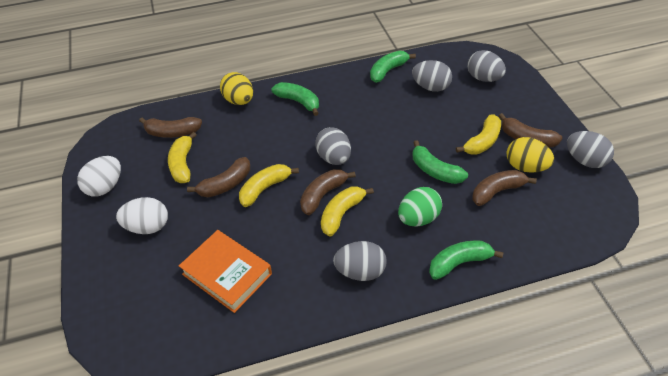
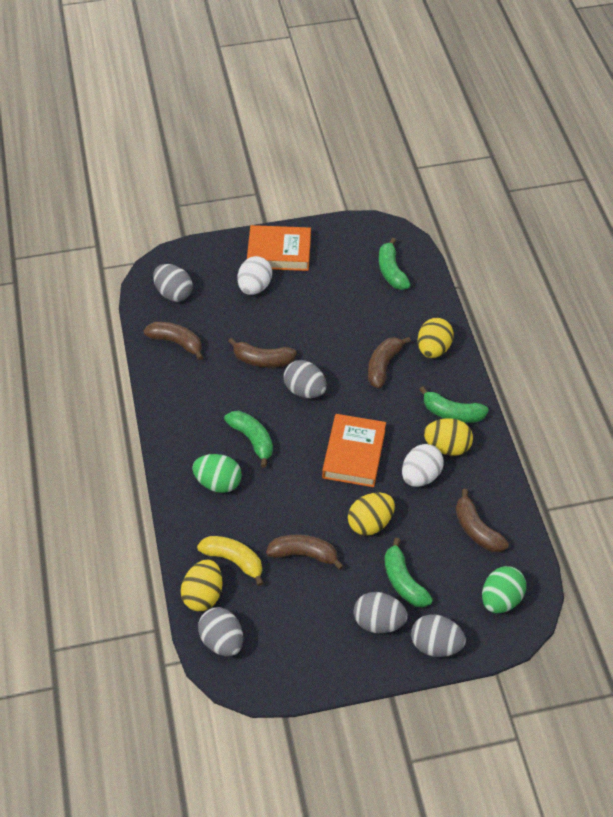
green egg: [398,187,442,226] = 1 -> [192,454,242,493] [482,566,526,613] = 2
orange book: [179,230,272,313] = 1 -> [247,225,311,271] [322,414,386,487] = 2
yellow banana: [168,132,197,183] [239,164,299,207] [321,187,374,236] [456,114,501,155] = 4 -> [197,536,264,586] = 1
yellow egg: [220,72,253,105] [506,137,554,173] = 2 -> [181,560,222,611] [348,493,395,535] [418,318,454,358] [424,419,473,456] = 4

